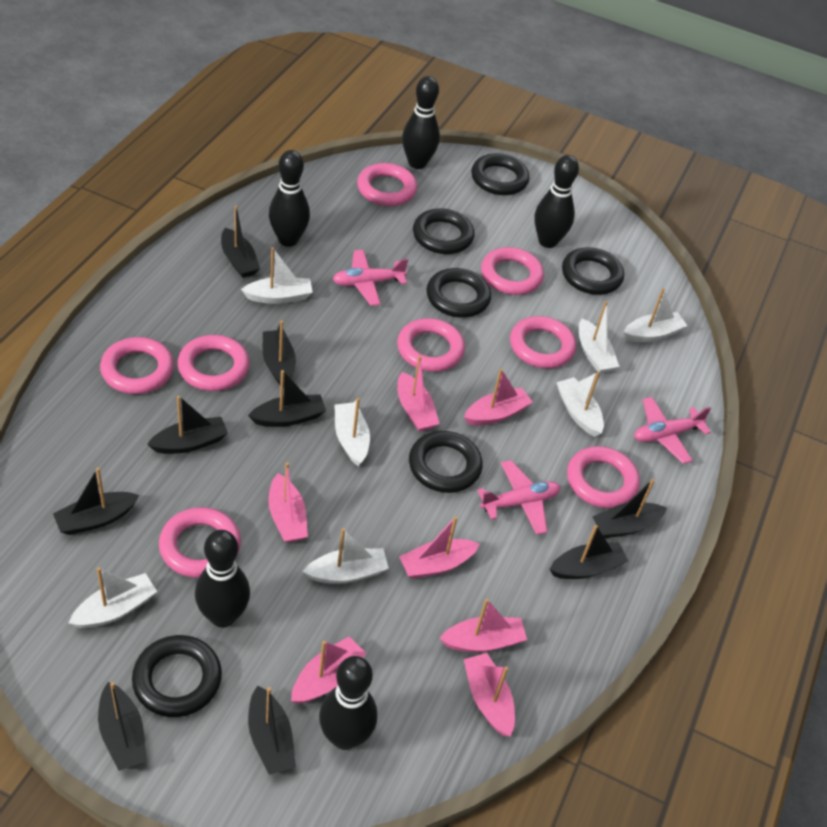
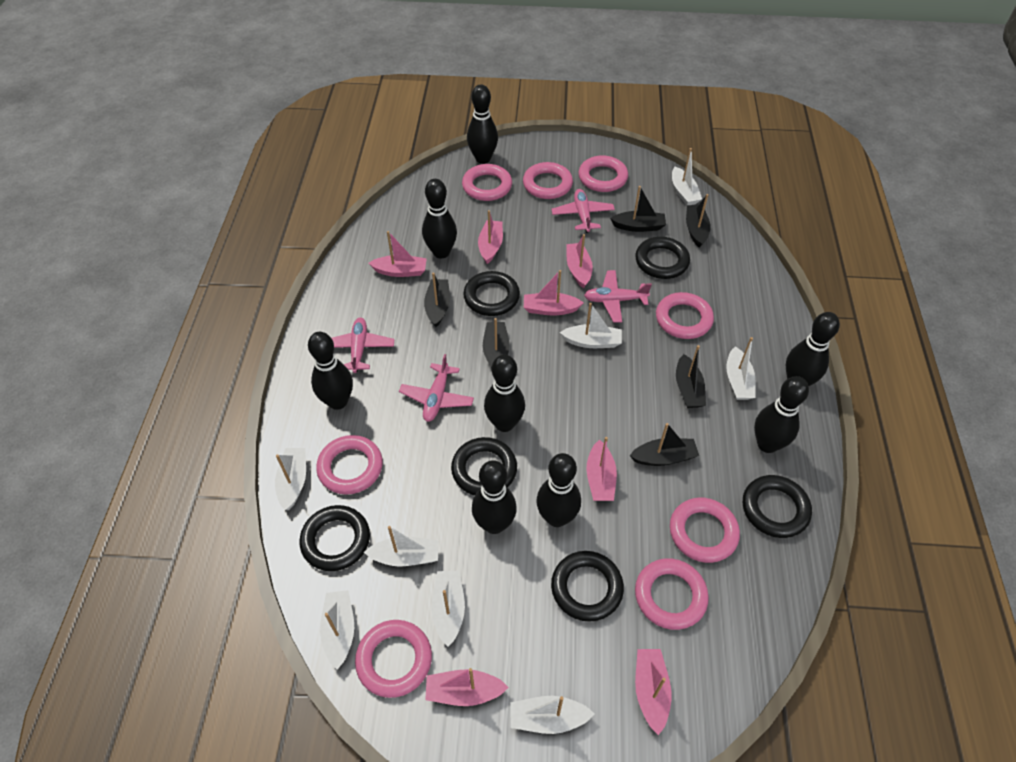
black boat: [53,468,139,535] [98,682,147,771] [147,396,228,454] [221,206,260,278] [248,370,326,427] [248,685,296,775] [263,320,296,388] [549,525,628,579] [592,479,667,538] = 9 -> [424,272,450,327] [483,318,510,368] [610,186,666,232] [630,423,699,466] [676,345,706,408] [686,194,711,248] = 6
black bowling pin: [195,530,250,628] [269,150,310,247] [319,656,377,750] [402,76,440,169] [534,155,579,248] = 5 -> [308,332,353,410] [422,179,457,258] [467,85,498,164] [472,460,517,534] [484,355,525,432] [536,453,581,527] [754,376,809,453] [786,312,840,386] = 8
pink plane: [333,250,408,306] [477,460,560,535] [634,397,711,464] = 3 -> [332,318,394,373] [399,354,474,422] [551,189,615,233] [584,270,652,322] = 4
white boat: [69,567,157,628] [241,247,313,304] [303,528,389,584] [334,397,370,466] [556,371,604,437] [579,301,620,373] [623,288,687,342] = 7 -> [275,448,306,510] [320,590,354,670] [364,526,439,567] [431,571,465,647] [510,696,594,734] [560,303,622,348] [672,148,702,206] [726,337,756,400] = 8

